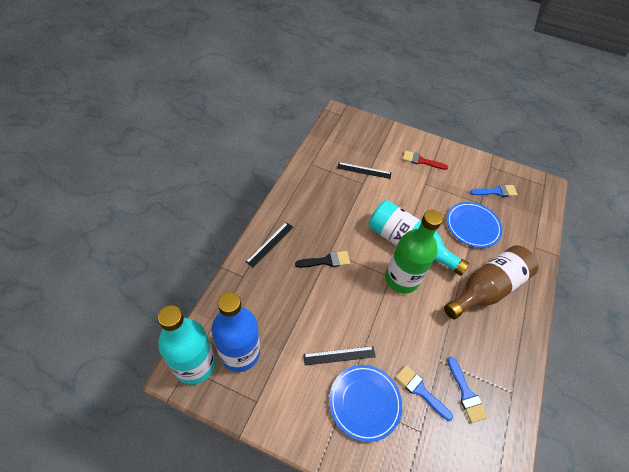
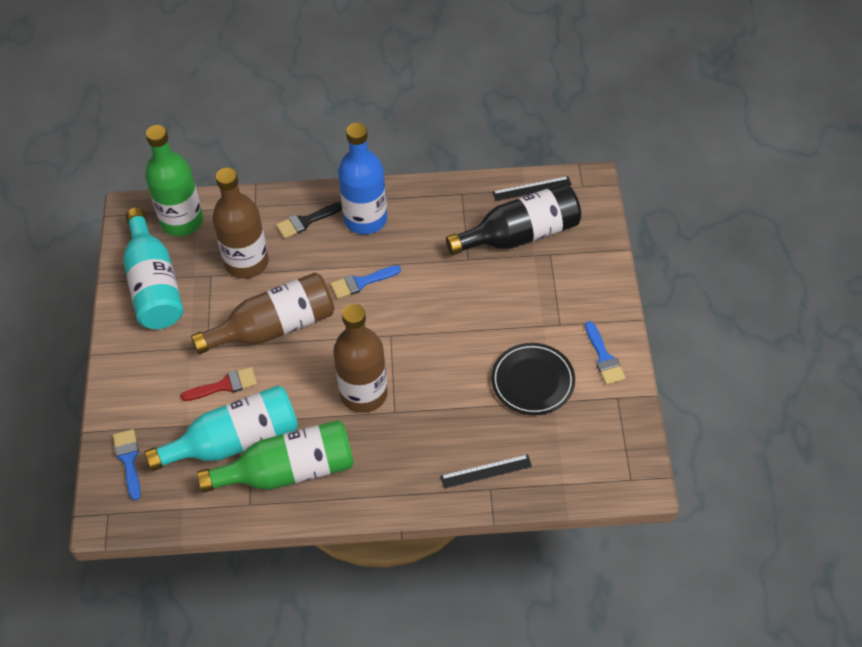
black bottle: none = 0 -> [446,184,581,255] = 1
black plate: none = 0 -> [491,343,575,415] = 1
black ruler: [246,222,293,267] [303,346,376,365] [337,162,391,179] = 3 -> [440,454,532,488] [492,176,572,201] = 2
blue plate: [329,365,402,442] [447,202,502,248] = 2 -> none = 0
brown bottle: [444,245,539,319] = 1 -> [191,273,334,354] [212,168,269,279] [333,304,388,413] = 3
green bottle: [385,210,443,294] = 1 -> [145,125,203,236] [197,420,354,493] = 2

